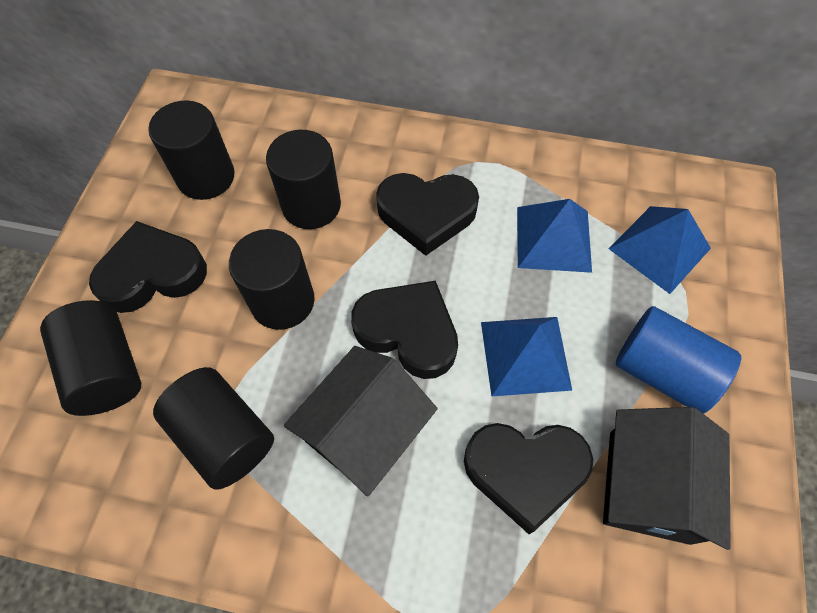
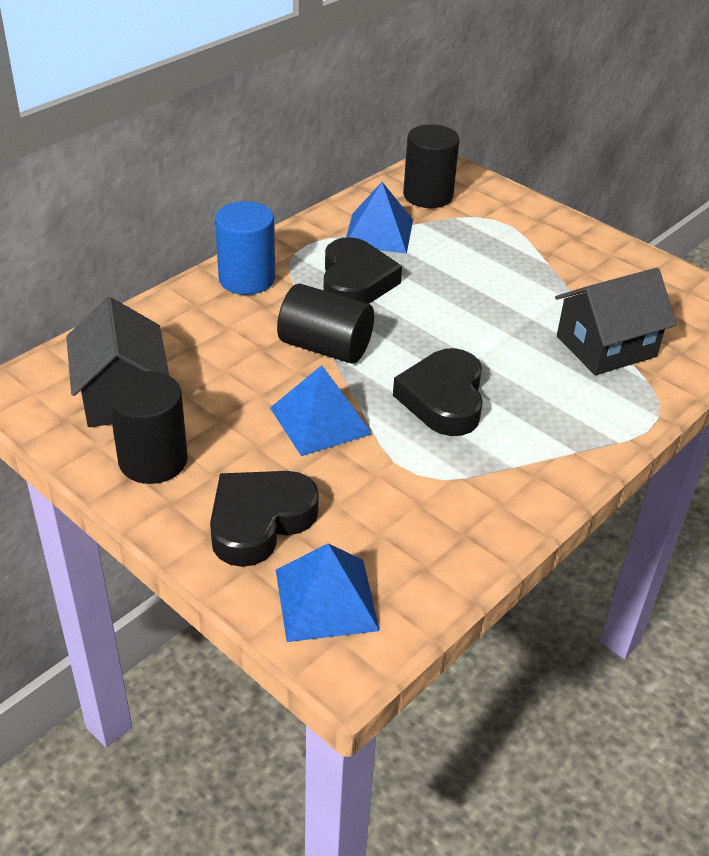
black cylinder: [40,300,141,416] [148,100,235,200] [153,367,274,490] [229,229,315,330] [266,130,341,229] = 5 -> [108,371,188,484] [277,284,374,364] [403,124,460,208] = 3
black heart: [89,221,207,313] [351,281,458,379] [376,173,479,256] [464,423,593,534] = 4 -> [210,471,319,567] [323,237,402,304] [393,348,483,436] = 3

